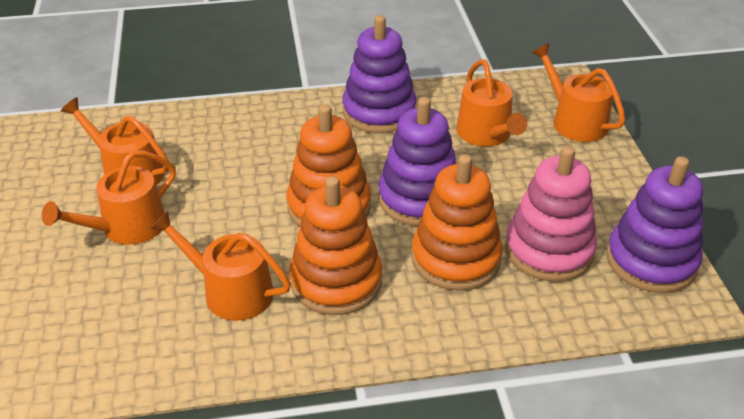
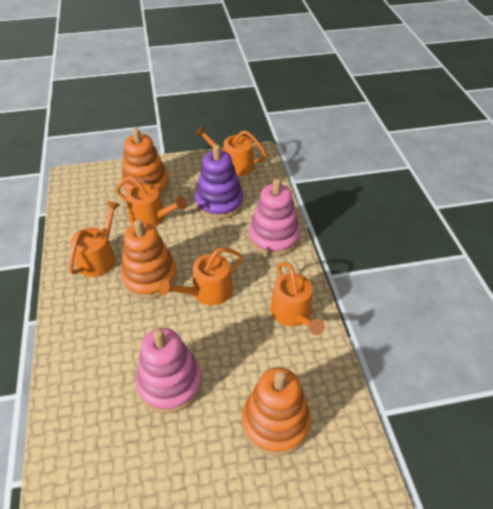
pink stacking toy: [505,146,597,282] = 1 -> [136,328,202,413] [249,179,300,256] = 2
purple stacking toy: [342,15,416,133] [378,97,457,226] [606,156,703,293] = 3 -> [195,144,244,219] = 1

